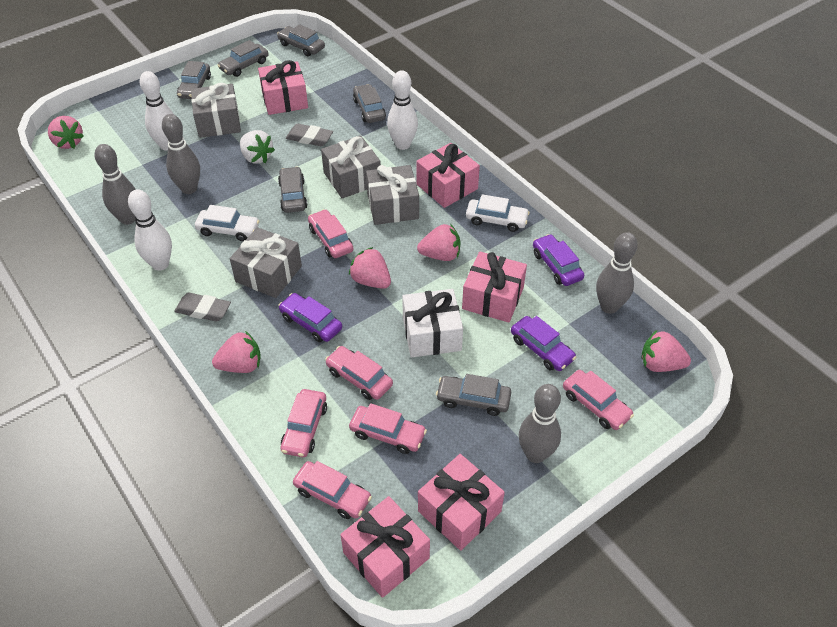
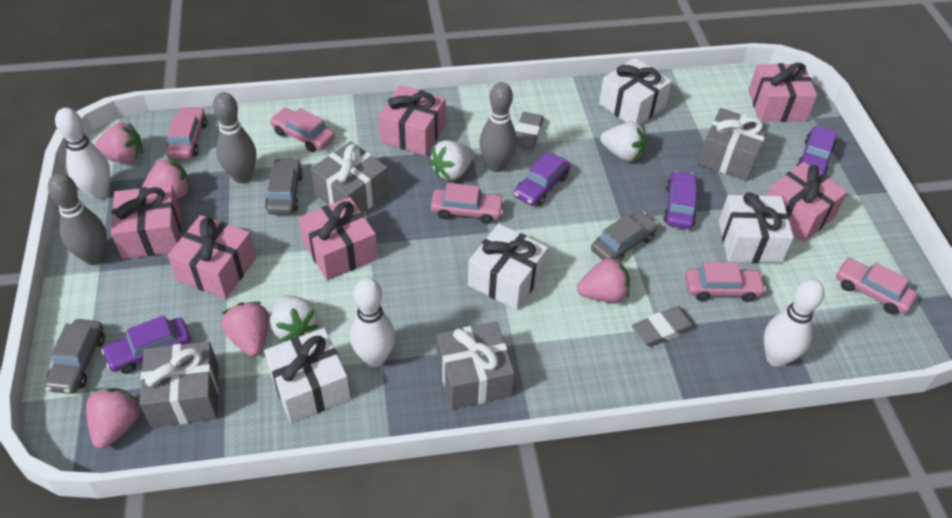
grey bowling pin: [95,144,136,225] [162,114,200,194] [518,384,561,463] [596,232,638,314] = 4 -> [48,173,107,265] [213,92,256,183] [479,82,517,172] = 3
grey car: [177,61,211,99] [217,40,268,77] [277,24,325,56] [278,167,307,213] [353,84,386,123] [436,374,511,416] = 6 -> [44,319,105,394] [265,158,303,215] [591,211,658,262] = 3
pink car: [280,389,327,457] [293,461,372,519] [308,209,353,258] [325,346,393,400] [349,403,427,454] [563,370,634,430] = 6 -> [166,107,207,159] [270,108,335,152] [431,183,505,224] [685,262,766,302] [836,258,917,314] = 5
pink gift: [258,60,308,115] [340,496,430,598] [416,143,480,208] [418,454,505,551] [462,251,527,323] = 5 -> [111,185,181,259] [167,215,256,299] [299,197,378,281] [378,85,446,156] [748,63,817,122] [767,162,848,242] = 6
purple car: [278,293,342,342] [511,316,576,371] [533,234,584,286] = 3 -> [102,315,191,374] [514,152,571,206] [663,171,698,229] [796,126,837,175] = 4
white car: [195,205,259,241] [466,194,530,232] = 2 -> none = 0
white gift: [402,289,463,357] = 1 -> [264,328,351,423] [468,224,548,310] [599,58,672,124] [719,192,794,263] = 4
white strawberry: [240,130,275,164] = 1 -> [270,295,318,342] [429,140,474,181] [600,122,646,162] = 3

